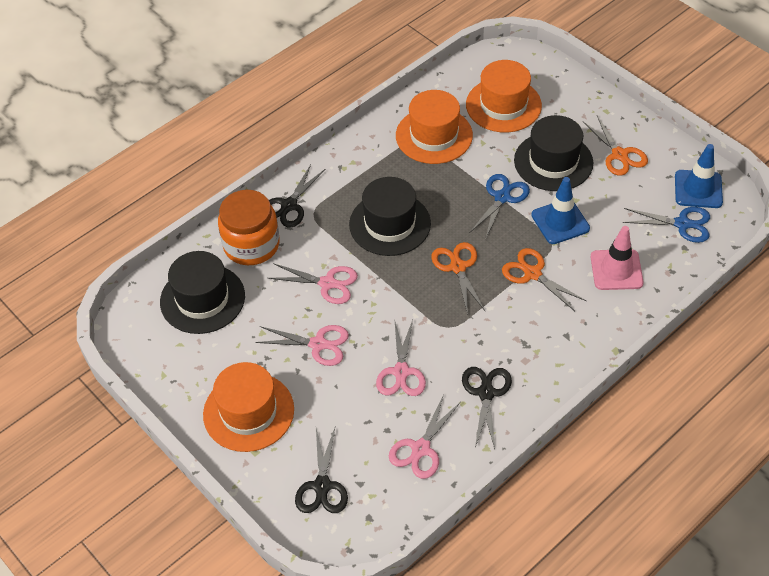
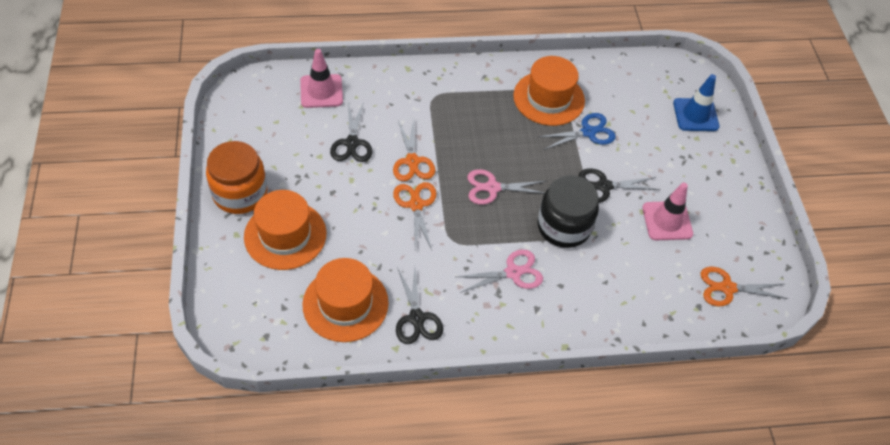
black hat: [160,251,245,334] [349,177,431,256] [514,115,593,191] = 3 -> none = 0
black jar: none = 0 -> [538,175,599,248] = 1
blue scissors: [469,174,530,240] [623,207,710,243] = 2 -> [539,113,616,150] = 1
blue traffic cone: [531,177,590,244] [675,144,723,208] = 2 -> [673,74,719,131] = 1
pink scissors: [255,325,349,366] [268,263,358,304] [376,319,426,396] [389,394,461,479] = 4 -> [456,250,543,293] [467,169,546,205] = 2
pink traffic cone: [590,226,644,290] = 1 -> [300,49,343,108] [642,182,693,240] = 2

